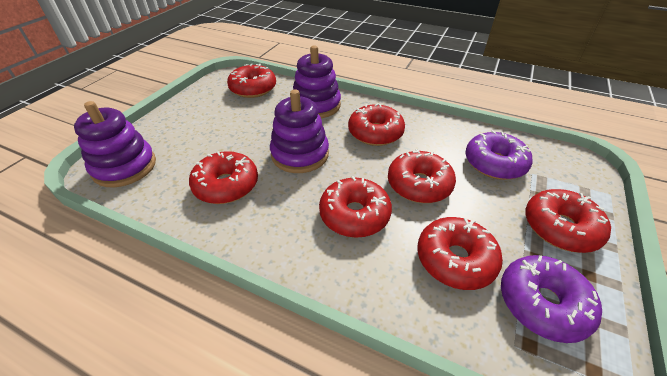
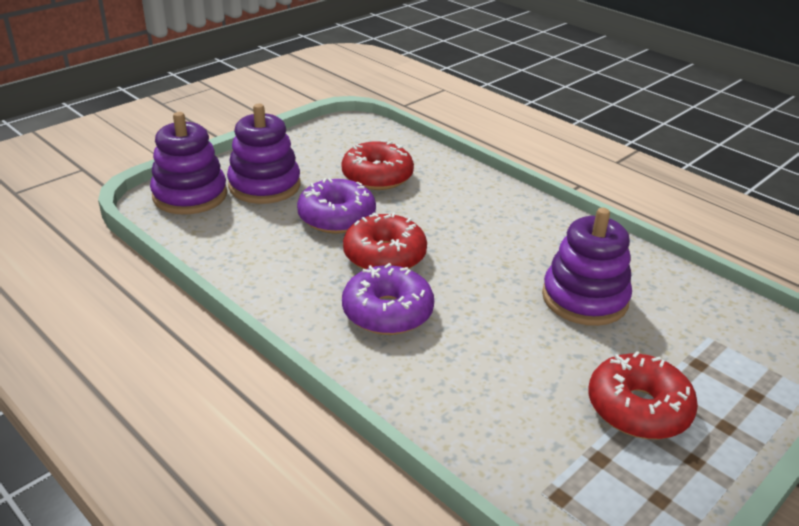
red donut: [189,151,258,204] [227,64,276,98] [319,176,392,238] [348,103,405,146] [388,149,456,203] [417,217,503,290] [525,189,611,253] = 7 -> [341,140,414,190] [343,212,427,269] [588,351,698,439] = 3

